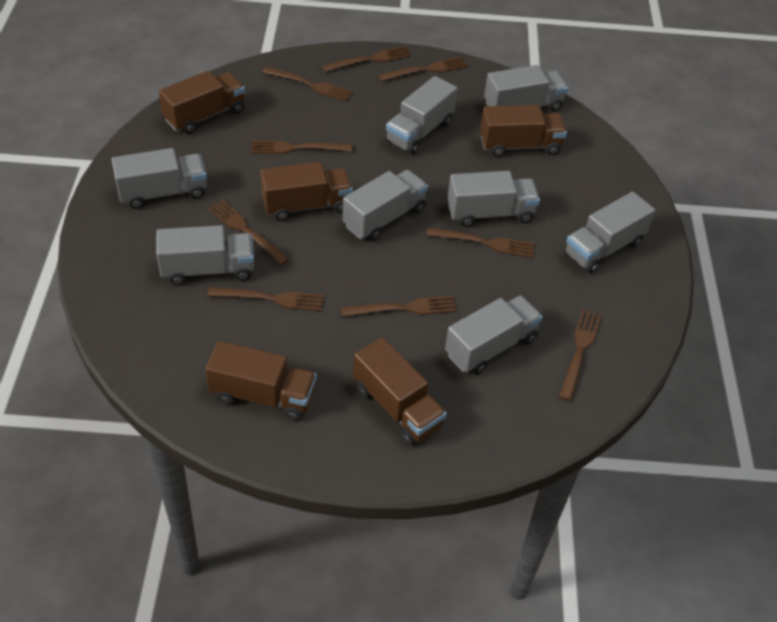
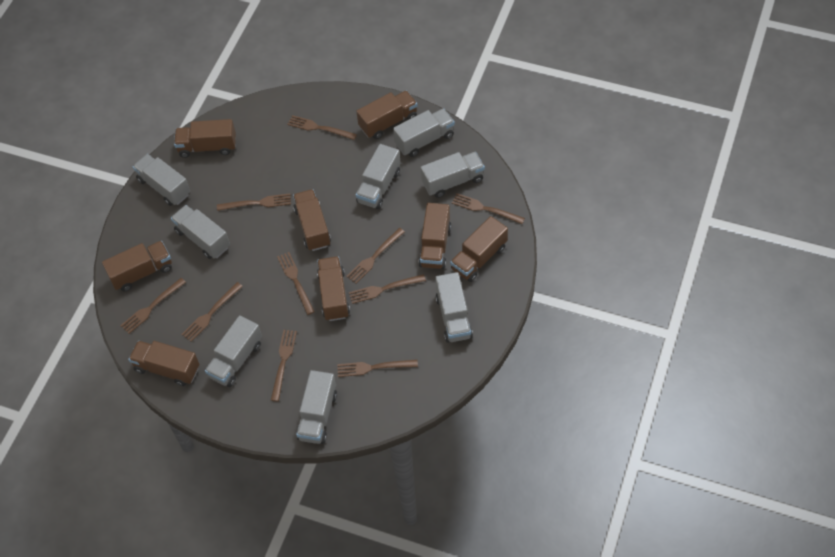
brown fork: [207,287,324,311] [208,200,290,265] [251,141,352,154] [262,67,353,102] [322,46,411,72] [341,296,457,317] [378,57,467,81] [426,227,534,258] [559,309,602,401] = 9 -> [120,278,186,334] [182,282,243,342] [217,193,291,211] [271,330,297,402] [277,252,315,315] [287,115,357,140] [337,359,418,377] [346,228,405,284] [349,274,426,304] [452,193,525,224] = 10
brown truck: [159,71,245,134] [205,341,316,421] [260,162,353,221] [353,337,447,446] [480,105,567,157] = 5 -> [102,241,172,291] [128,341,199,386] [174,119,236,158] [293,189,331,251] [317,256,350,321] [356,91,418,139] [419,203,451,269] [450,216,508,282] = 8

